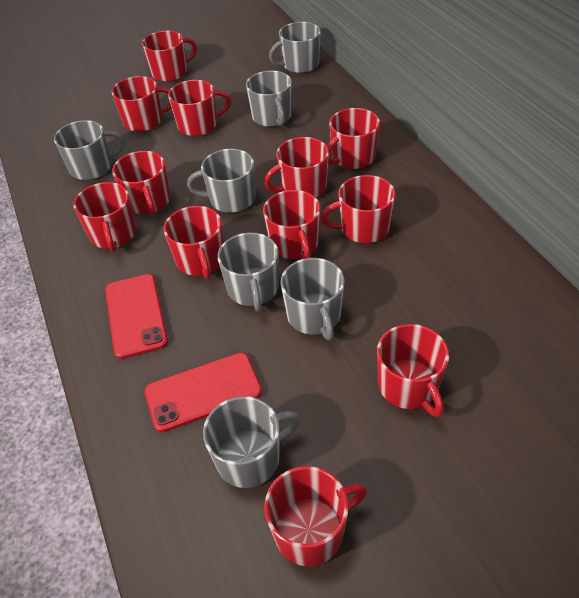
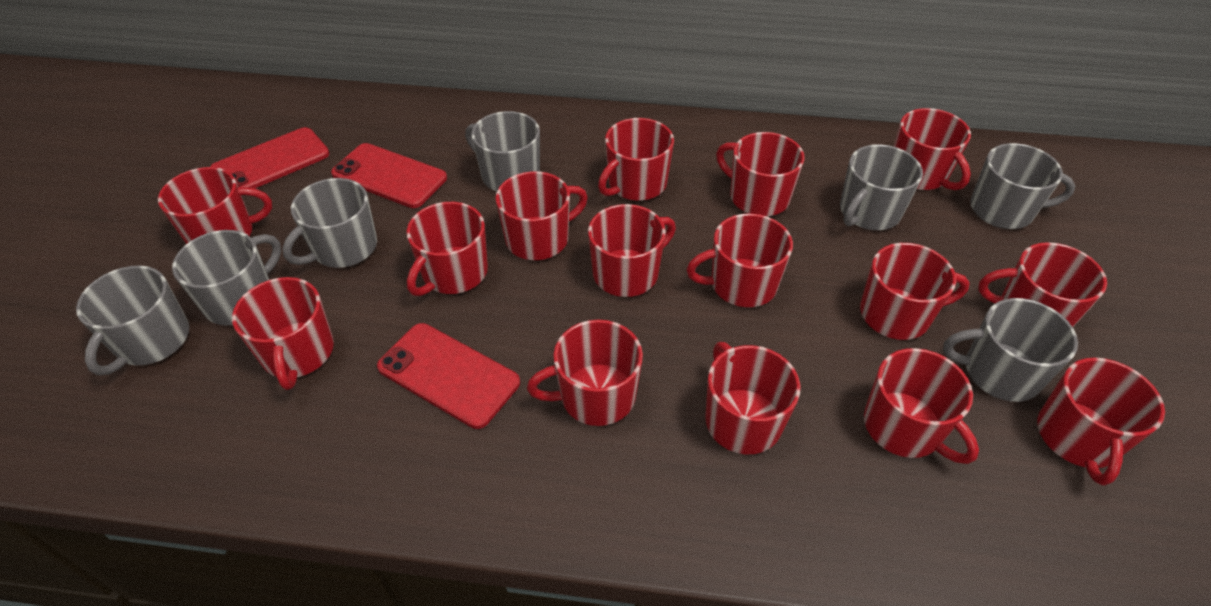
red mug: [73,182,136,252] [112,76,171,132] [112,151,170,215] [142,31,197,82] [164,206,224,279] [168,80,231,136] [263,190,320,259] [264,137,329,197] [264,466,367,566] [321,175,396,243] [327,108,380,169] [377,324,449,417] = 12 -> [158,167,272,244] [232,277,334,390] [406,202,488,296] [495,171,588,260] [527,320,643,426] [588,204,676,297] [598,118,674,201] [686,213,793,307] [705,342,801,454] [716,132,805,216] [860,243,970,340] [864,348,979,464] [894,108,971,190] [978,242,1107,327] [1037,357,1165,486] = 15
red phone: [105,274,168,359] [144,353,262,432] = 2 -> [210,127,330,188] [331,143,447,208] [377,323,520,429] = 3

